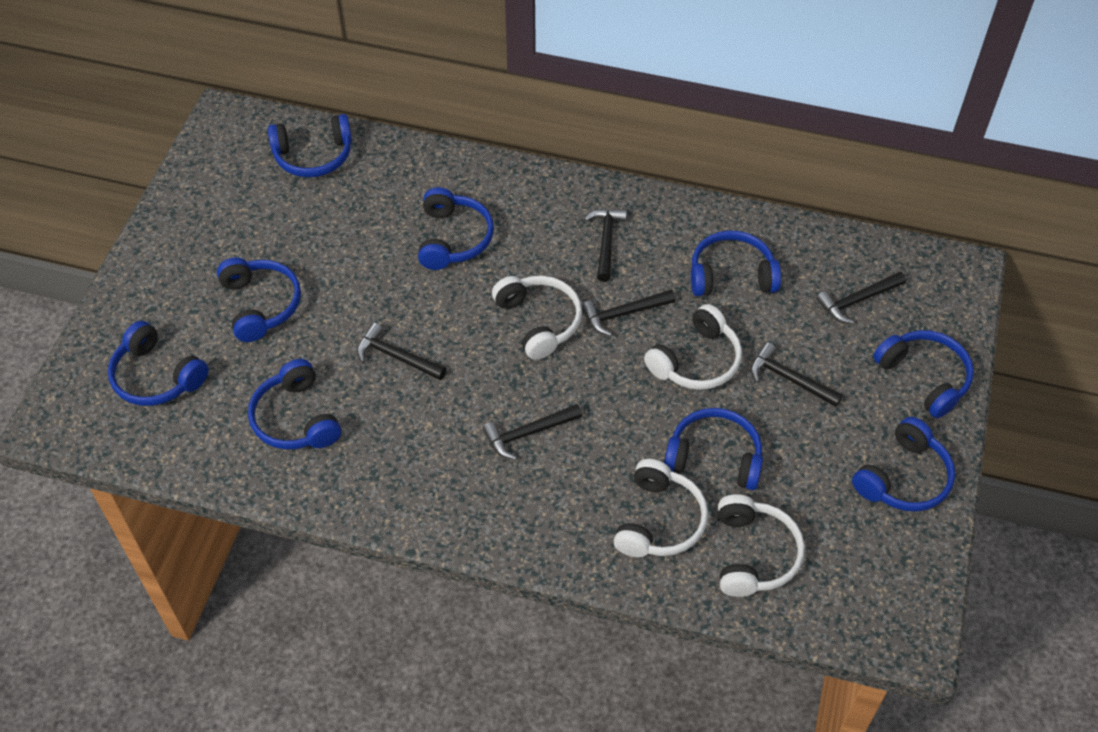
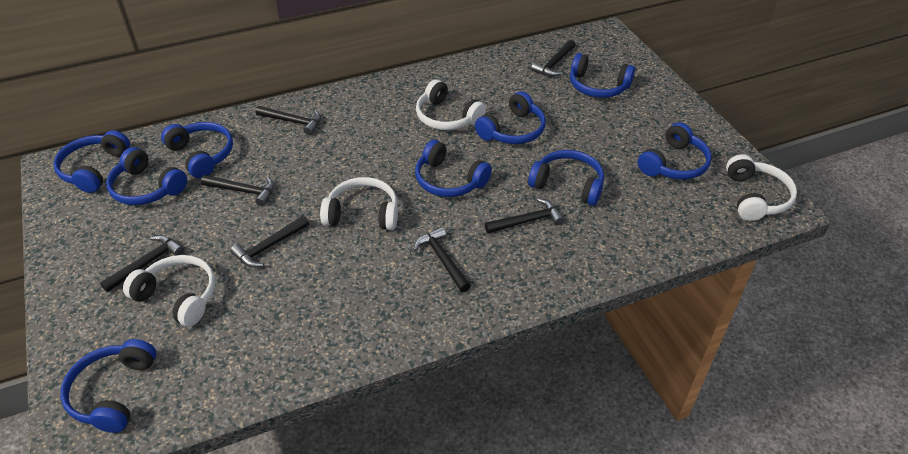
black hammer: [357,323,446,380] [483,404,582,460] [581,290,675,336] [584,209,627,282] [751,342,843,407] [816,272,906,324] = 6 -> [100,235,185,292] [201,175,274,206] [230,216,309,268] [256,106,321,135] [413,227,471,292] [485,198,564,234] [531,40,575,76] = 7

